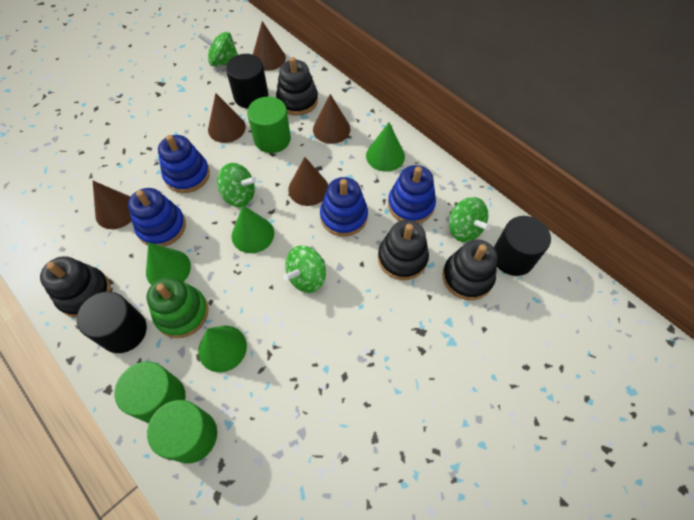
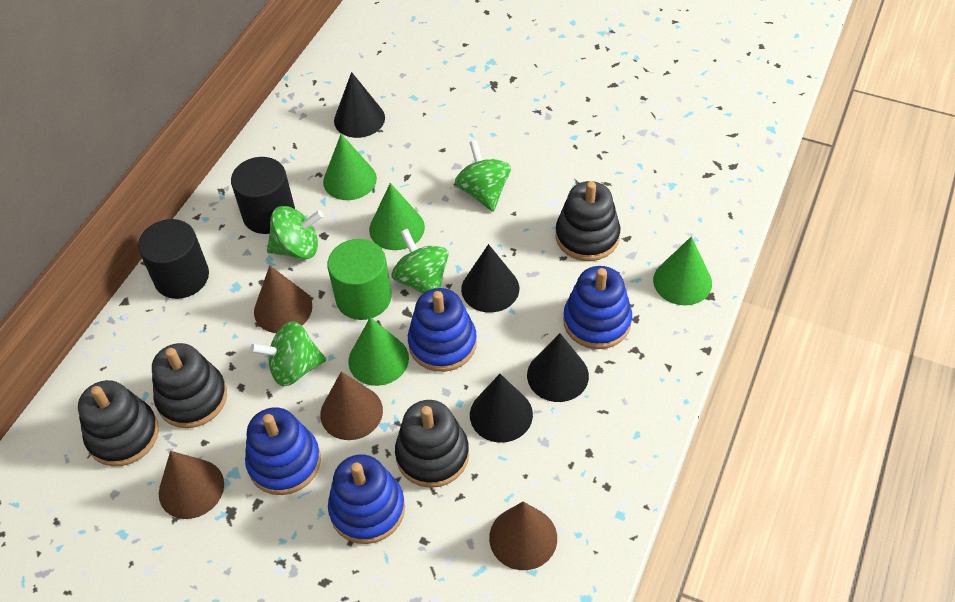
black cone: none = 0 -> [334,72,385,138] [461,244,519,313] [470,374,533,443] [527,333,589,402] = 4
black cylinder: [77,292,147,353] [226,54,269,109] [494,216,551,276] = 3 -> [138,219,209,299] [231,157,295,234] = 2
brown cone: [93,181,132,229] [208,93,246,143] [253,21,286,71] [288,157,328,206] [313,94,350,144] = 5 -> [159,451,224,519] [254,265,312,333] [320,372,383,440] [489,502,557,570] = 4
green cylinder: [115,361,185,423] [147,400,217,463] [247,97,291,153] = 3 -> [327,239,392,320] = 1
green stacking toy: [147,277,208,338] = 1 -> none = 0

